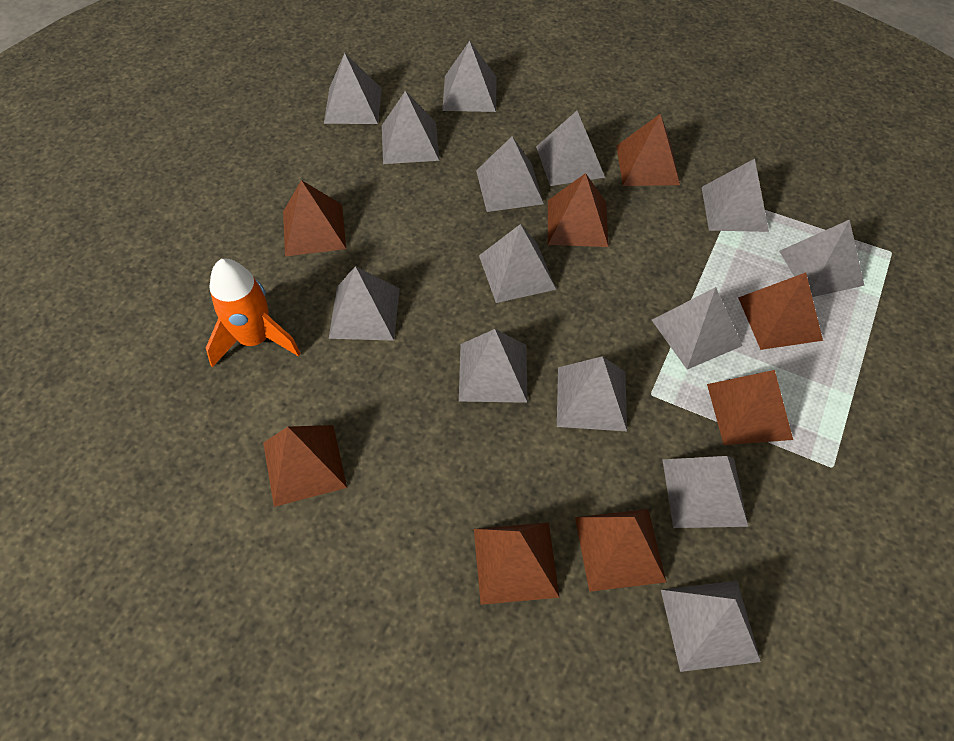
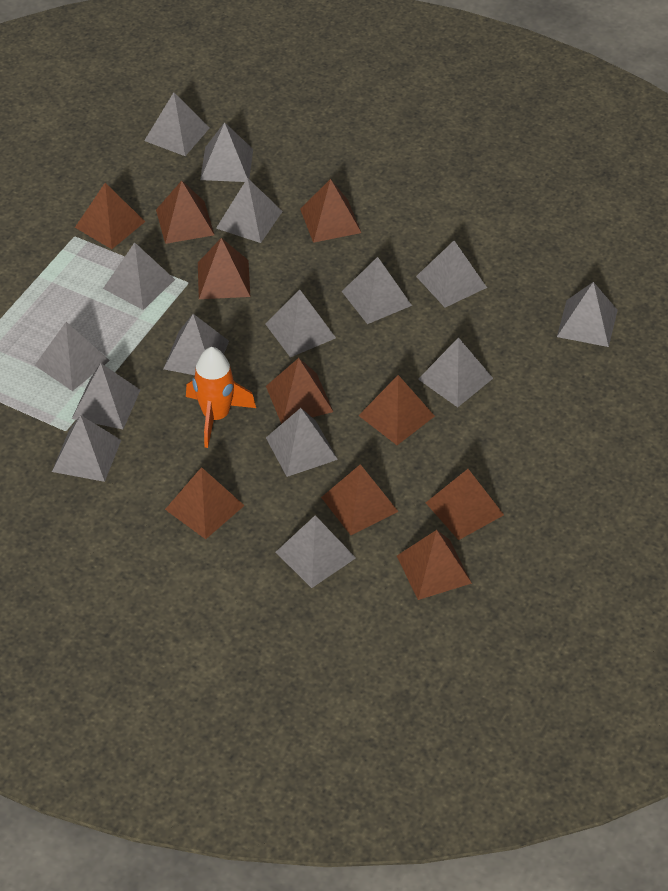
brown pyramid: [263,425,347,507] [283,180,346,256] [474,523,560,605] [548,173,609,247] [575,509,666,592] [616,113,680,186] [707,370,793,445] [738,273,823,350] = 8 -> [75,183,145,249] [156,181,214,244] [165,467,245,539] [198,238,250,299] [266,358,333,424] [300,179,361,243] [321,464,398,535] [358,375,435,445] [397,530,472,600] [426,469,504,540] = 10
grey pyramid: [324,53,382,124] [329,266,400,341] [382,91,439,164] [442,41,497,112] [459,329,528,403] [476,136,544,212] [479,224,556,303] [536,111,605,186] [557,356,627,431] [652,287,743,370] [661,581,761,672] [662,456,748,528] [702,159,769,232] [779,220,864,297] = 14 -> [35,322,110,391] [52,415,121,482] [72,363,140,429] [103,242,175,310] [144,92,210,156] [163,314,229,375] [200,122,253,182] [216,178,283,243] [265,290,336,357] [266,408,338,477] [276,515,356,588] [342,257,412,324] [416,241,487,307] [418,337,493,407] [557,282,618,347] = 15

